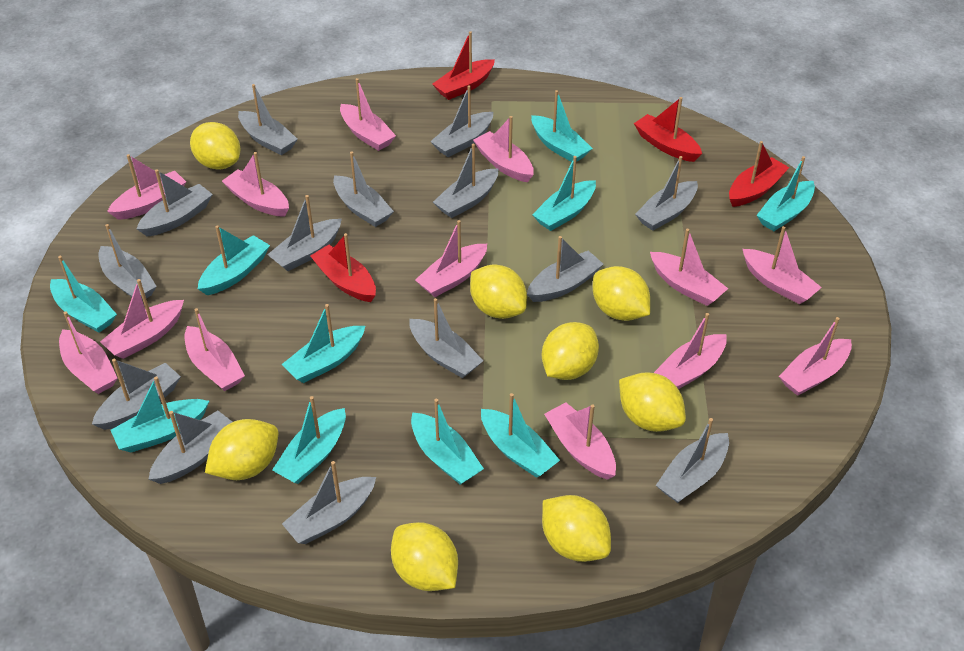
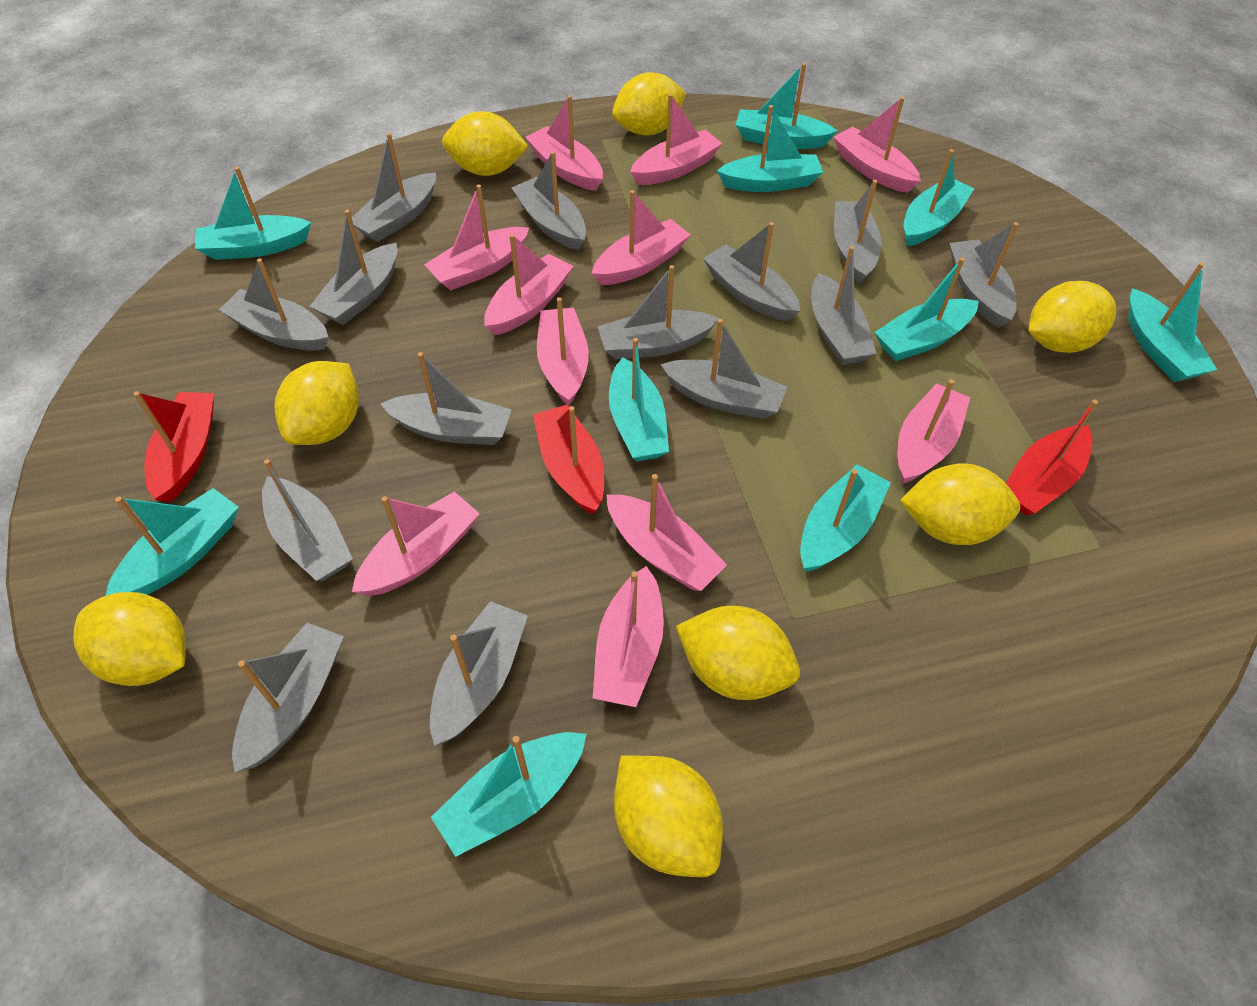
pink boat: [59,311,118,394] [100,279,184,359] [107,154,186,220] [184,308,245,391] [222,152,289,217] [340,78,396,151] [415,220,487,297] [473,116,534,182] [544,402,616,480] [650,229,728,306] [654,313,727,389] [743,226,822,304] [779,317,852,396] = 13 -> [352,491,480,596] [424,185,529,290] [484,234,574,335] [525,95,603,191] [537,297,589,406] [592,190,691,285] [593,566,664,707] [607,474,727,591] [630,94,723,185] [833,97,921,193] [898,379,970,484] = 11
red boat: [310,233,376,302] [432,31,495,100] [634,97,702,162] [729,141,790,207] = 4 -> [134,391,214,503] [533,405,604,514] [1006,400,1098,515] = 3

